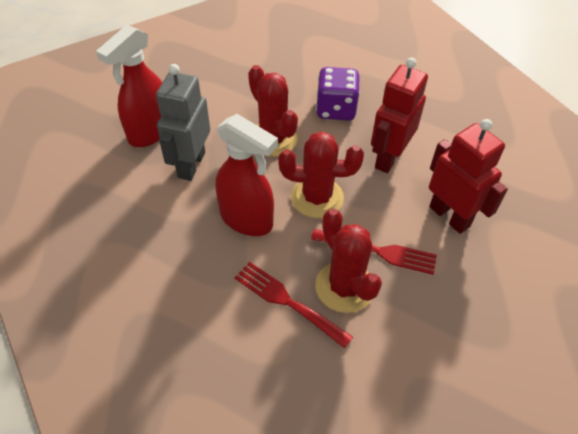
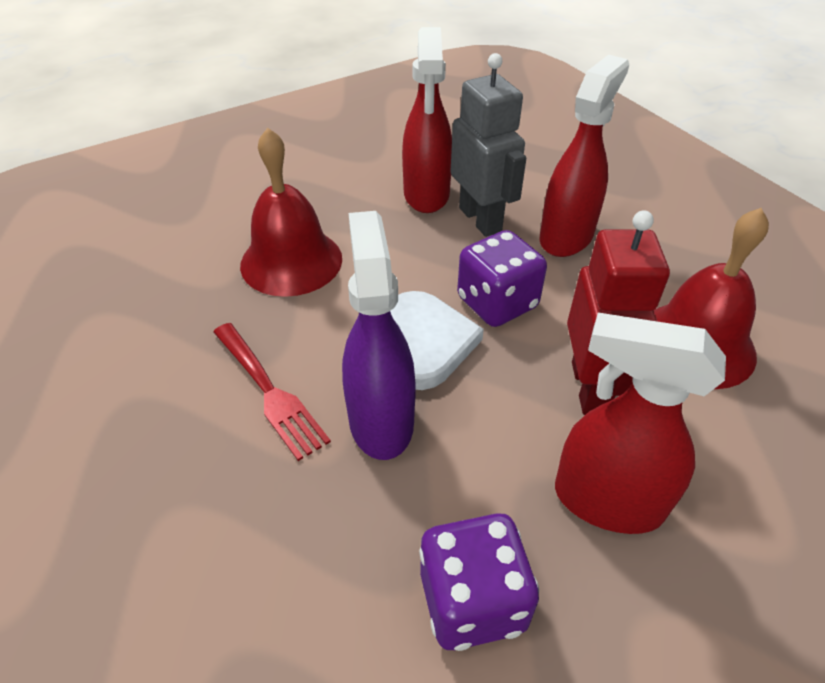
purple dice: [316,67,360,121] = 1 -> [419,513,539,651] [457,230,547,327] = 2
purple spray bottle: none = 0 -> [342,211,416,460] = 1
red bell: none = 0 -> [240,128,342,297] [654,208,769,389] = 2
red cactus: [248,65,298,157] [279,131,364,218] [315,208,382,313] = 3 -> none = 0
red fork: [234,262,353,349] [311,229,437,275] = 2 -> [213,323,331,461] = 1
red robot: [371,58,428,173] [429,119,508,234] = 2 -> [567,210,670,415] = 1
red spray bottle: [96,25,162,147] [216,114,278,236] = 2 -> [402,27,452,213] [539,55,629,257] [555,312,726,534] = 3
white heart: none = 0 -> [390,291,484,390] = 1

